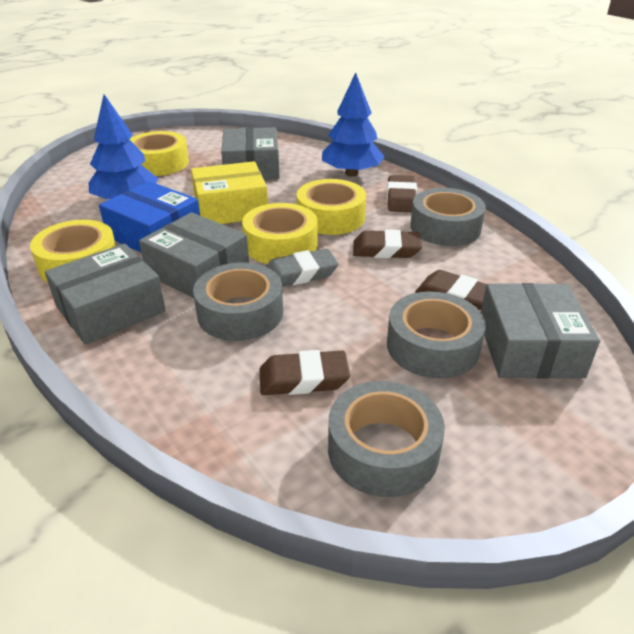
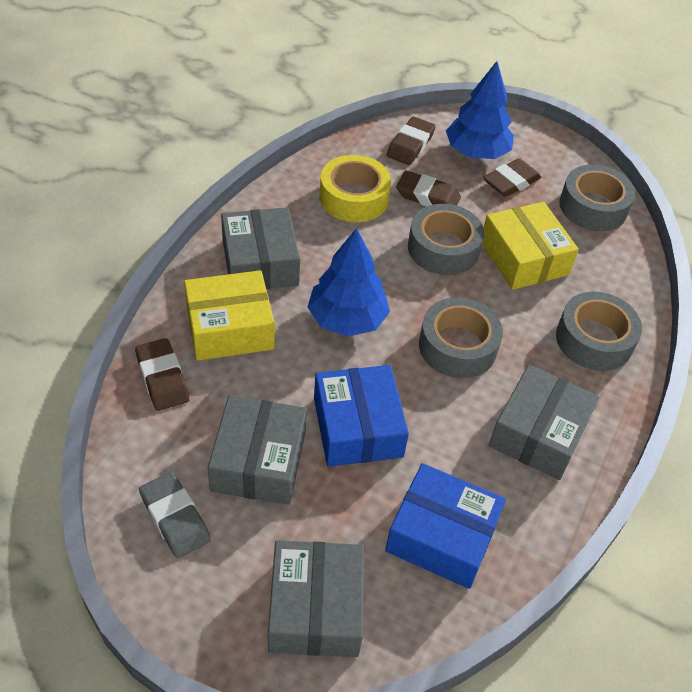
blue box: [99,181,200,252] = 1 -> [314,365,409,467] [385,463,506,589] = 2
yellow box: [191,161,268,224] = 1 -> [184,270,275,361] [482,202,579,290] = 2
yellow tape: [30,220,116,283] [129,131,189,176] [242,203,317,264] [297,179,366,235] = 4 -> [319,155,391,222] = 1

